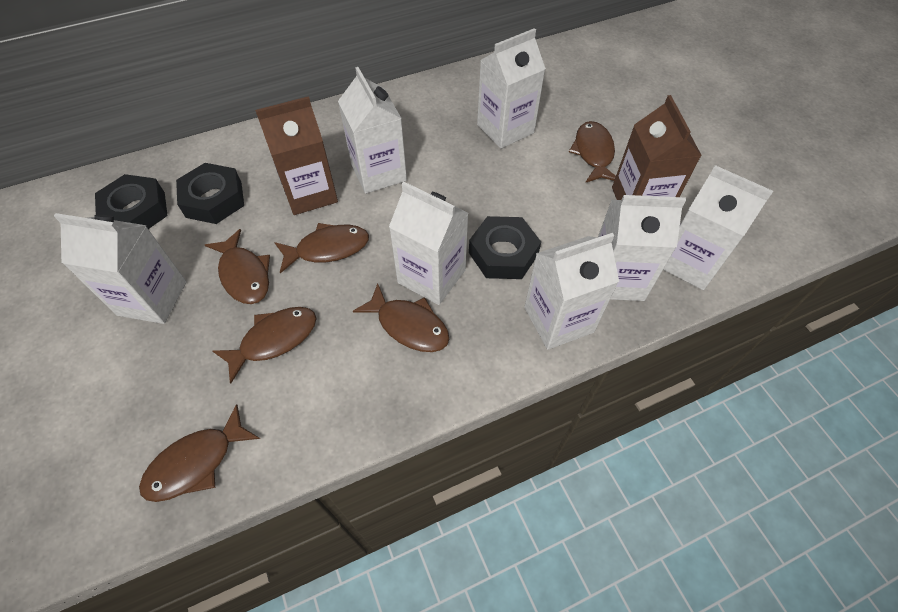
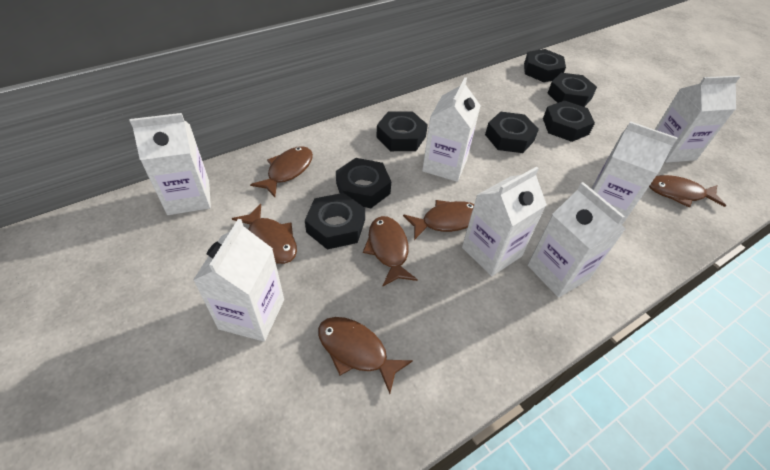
black nut: [95,174,168,229] [176,163,244,224] [469,216,541,279] = 3 -> [305,193,365,249] [336,158,391,208] [376,111,428,151] [485,112,539,153] [524,49,566,82] [543,100,595,142] [548,73,597,107] = 7
brown carton: [255,96,338,215] [612,95,702,200] = 2 -> none = 0

